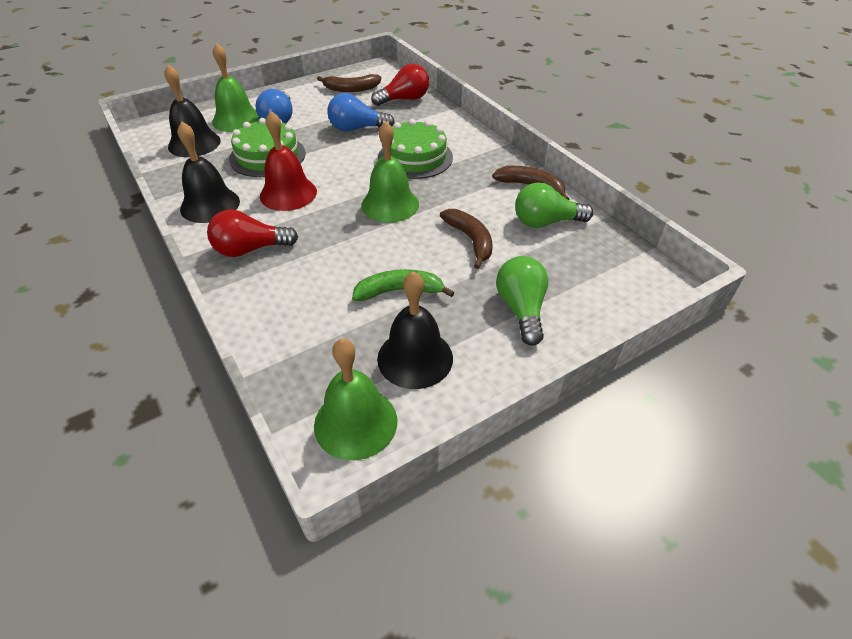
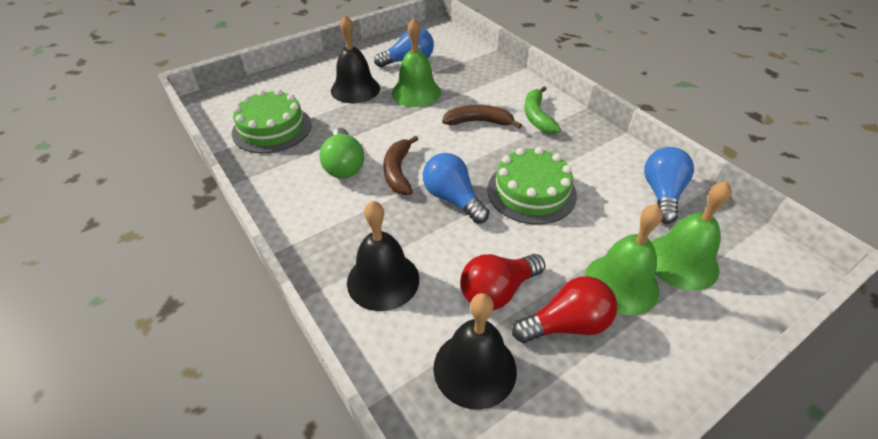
blue light bulb: [256,89,292,124] [327,93,395,131] = 2 -> [374,27,434,67] [423,153,489,224] [644,147,694,224] = 3
brown banana: [317,74,381,92] [440,209,493,269] [492,166,570,200] = 3 -> [383,136,418,195] [442,105,522,129] = 2
green light bulb: [496,256,548,346] [515,182,593,228] = 2 -> [319,128,364,178] = 1
red bell: [260,111,317,211] = 1 -> none = 0

